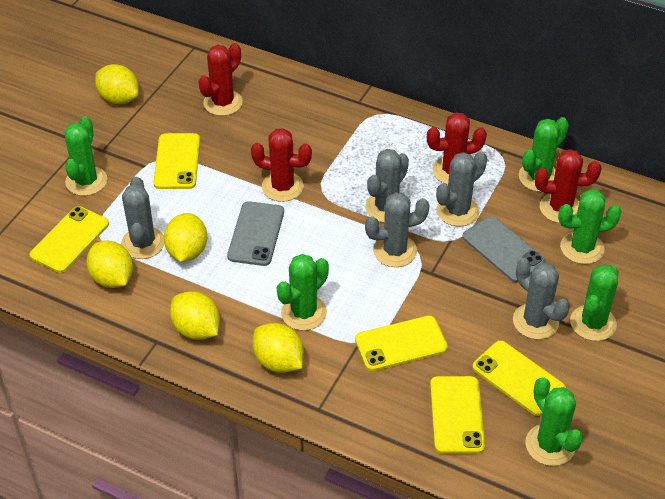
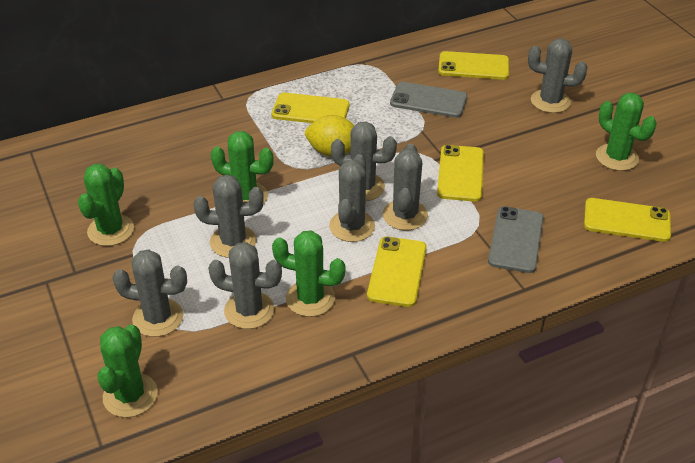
green cactus: [65,116,107,196] [277,254,329,331] [519,117,569,192] [525,377,583,466] [558,189,622,264] [570,264,619,341] = 6 -> [78,164,134,246] [97,324,158,417] [210,131,274,204] [272,231,346,317] [596,93,656,171] = 5
grey cactus: [121,177,164,259] [365,149,409,223] [365,192,430,267] [436,152,487,227] [513,258,570,339] = 5 -> [112,249,187,337] [193,175,264,258] [208,242,282,329] [329,154,375,242] [331,121,397,201] [383,143,428,230] [528,39,588,113] = 7
red cactus: [198,43,243,116] [251,128,312,202] [427,112,487,185] [535,149,601,223] = 4 -> none = 0
yellow lemon: [87,240,133,288] [95,64,139,104] [164,213,207,262] [170,291,220,340] [253,323,304,373] = 5 -> [305,115,354,157] = 1

